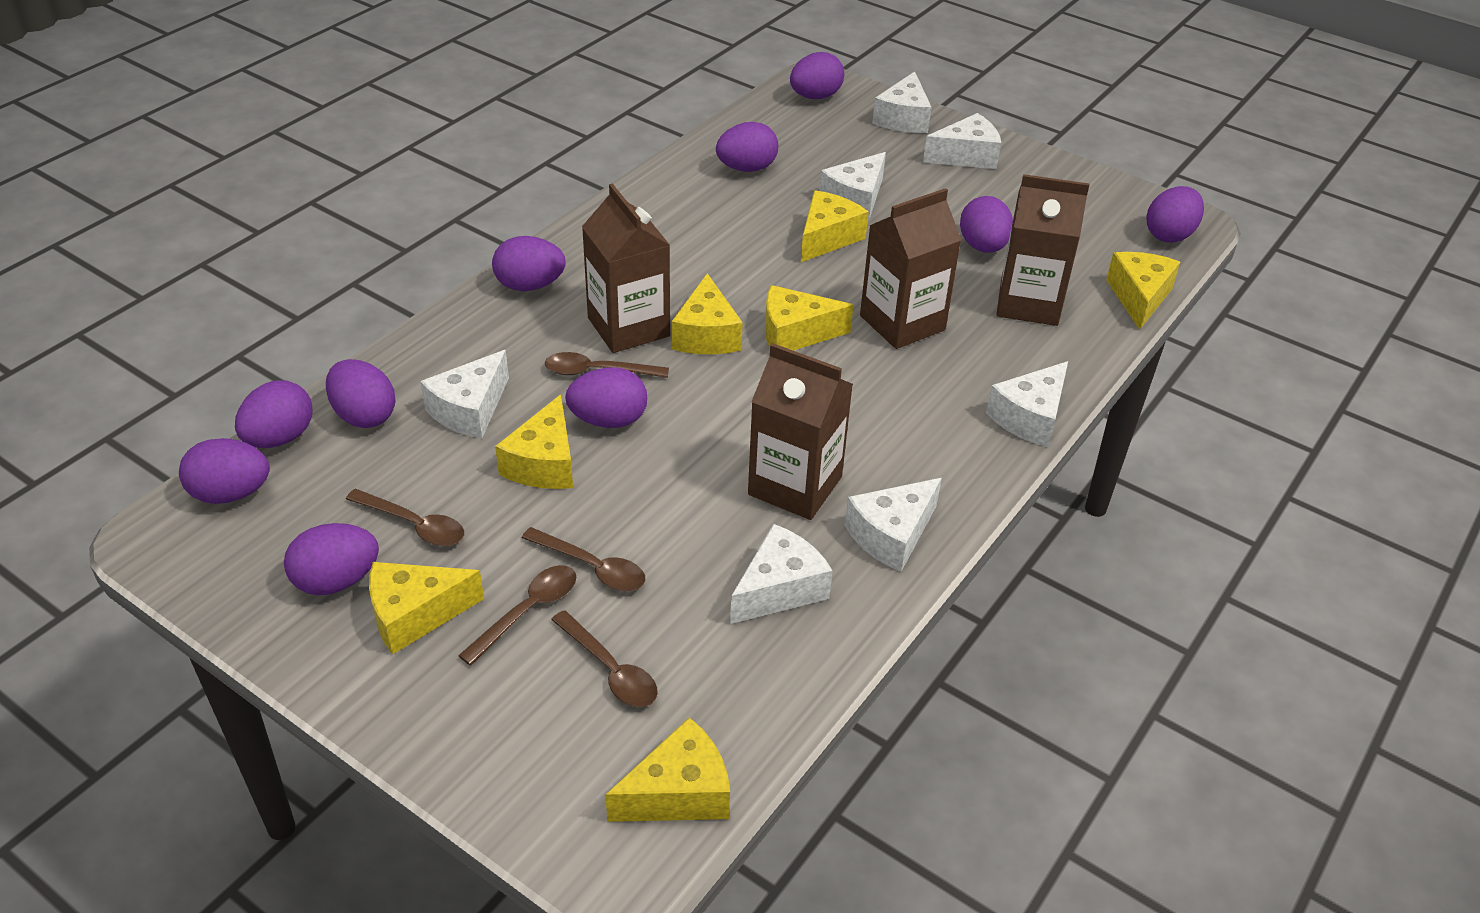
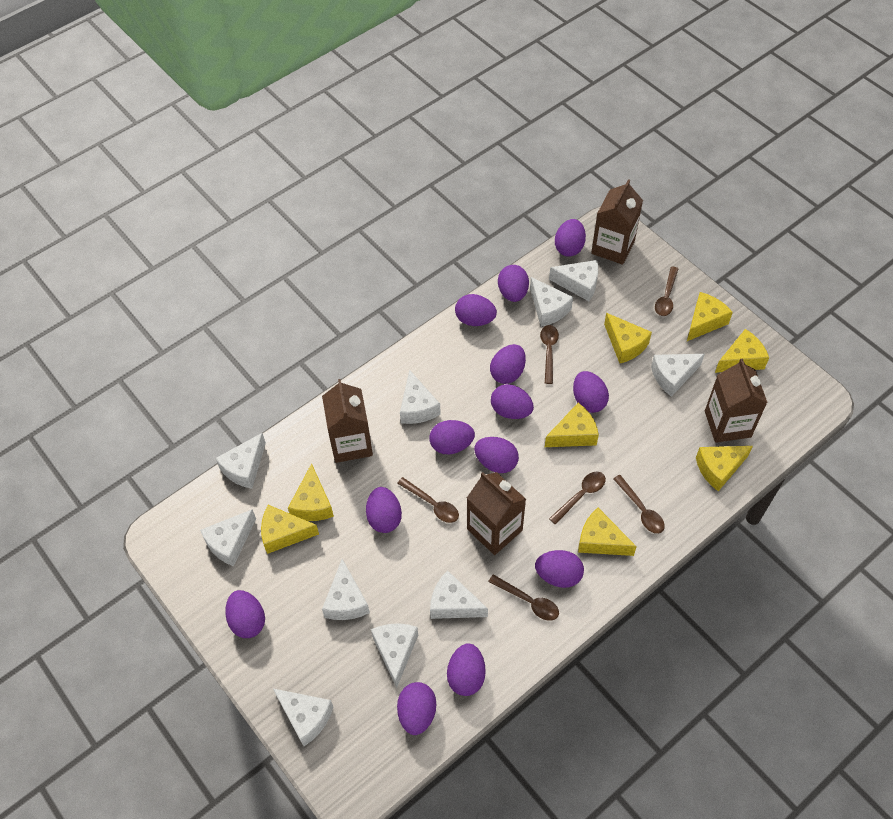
brown spoon: [346,489,464,546] [458,565,576,665] [522,527,645,591] [545,352,669,378] [551,610,658,707] = 5 -> [397,477,459,523] [488,574,559,621] [540,325,559,384] [549,472,606,525] [613,475,665,534] [655,266,678,316] = 6
purple egg: [179,438,270,504] [235,381,313,448] [284,523,379,595] [326,359,396,428] [492,236,566,291] [565,367,647,428] [716,122,778,172] [790,52,844,99] [960,196,1013,253] [1147,186,1204,242] = 10 -> [225,590,265,638] [366,487,402,533] [397,682,436,735] [429,420,475,454] [447,643,486,696] [455,294,497,326] [474,437,519,473] [490,344,526,384] [491,384,534,419] [498,265,529,302] [535,550,584,588] [555,219,586,257] [573,371,609,413] = 13
white cheese: [420,350,509,438] [730,524,833,624] [819,152,886,219] [845,478,942,571] [872,71,931,133] [923,113,1001,169] [986,361,1068,447] = 7 -> [200,509,256,566] [215,433,266,489] [273,689,333,746] [322,559,370,620] [371,623,418,688] [400,370,441,424] [430,570,488,619] [530,277,573,327] [549,260,598,301] [651,354,705,397] = 10
yellow cheese: [369,562,484,655] [495,394,573,489] [605,717,730,822] [672,273,743,354] [765,285,853,350] [801,190,869,262] [1106,252,1180,330] = 7 -> [261,505,319,554] [288,463,334,521] [545,403,599,447] [578,508,637,556] [604,313,652,363] [687,292,733,341] [696,446,753,491] [715,329,769,373] = 8

